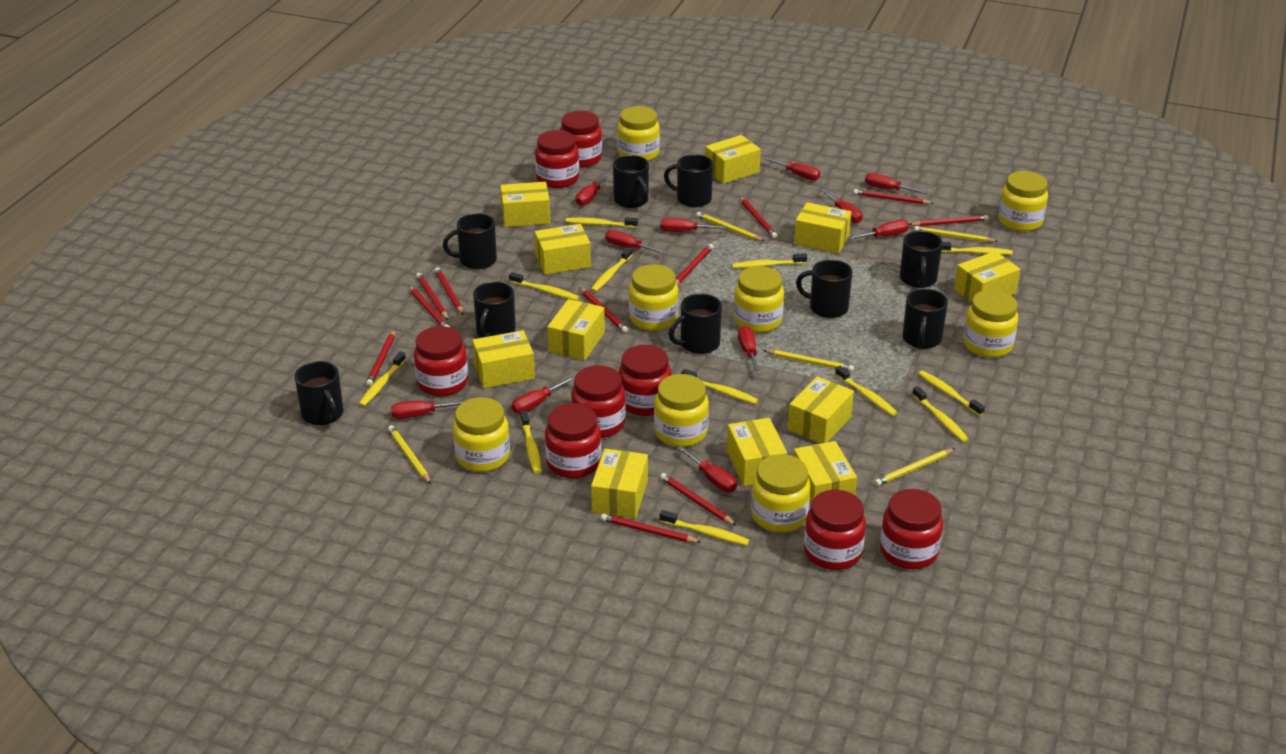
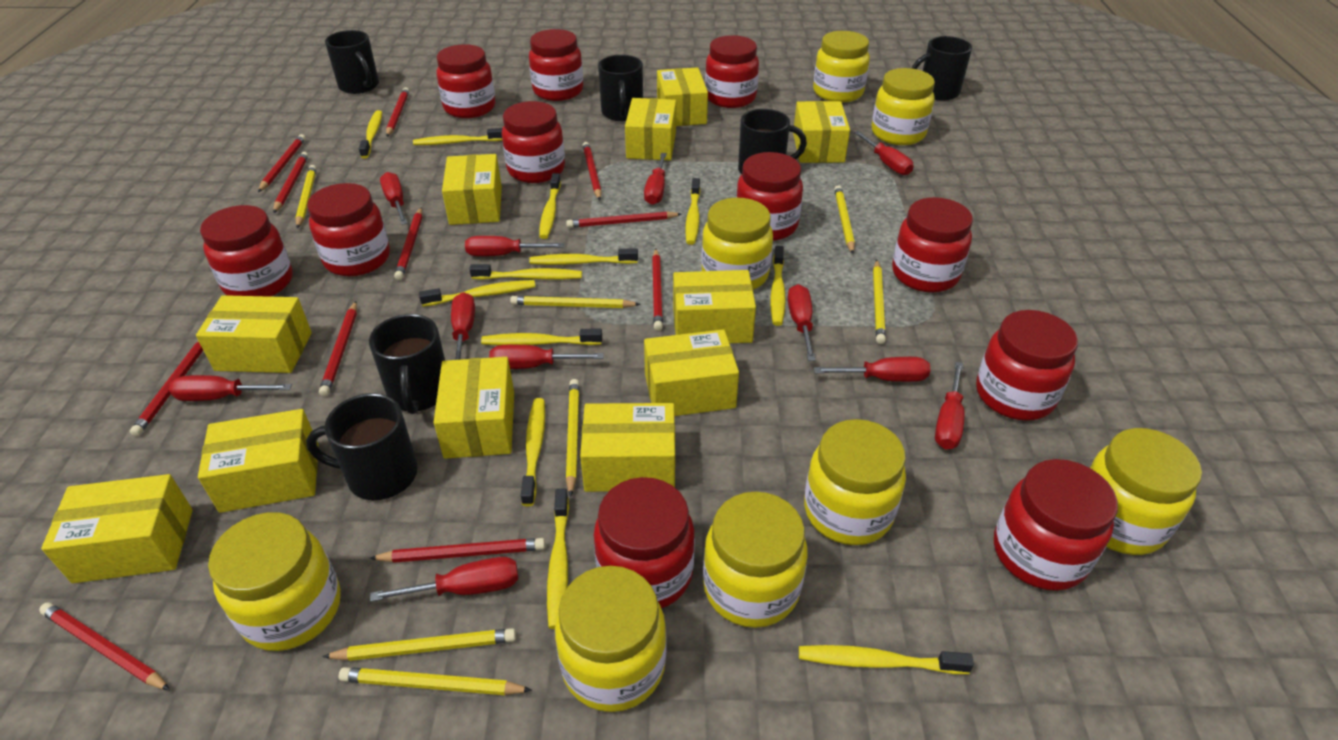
black mug: [294,361,344,425] [443,213,497,269] [473,282,516,338] [613,155,649,208] [664,154,713,207] [669,293,722,354] [796,259,853,318] [900,231,943,288] [903,288,948,349] = 9 -> [306,393,418,500] [325,30,379,94] [369,314,445,414] [598,55,643,121] [738,109,807,174] [912,36,972,101] = 6
red jar: [414,326,468,397] [535,130,579,188] [545,403,601,479] [560,111,602,168] [571,365,626,438] [619,345,671,416] [804,490,866,570] [880,489,943,569] = 8 -> [200,205,293,297] [307,183,390,276] [436,44,496,118] [502,101,565,183] [529,29,583,101] [594,477,695,608] [705,35,759,108] [736,152,803,241] [892,197,973,293] [976,310,1078,421] [994,459,1118,591] = 11
yellow pencil: [388,425,431,484] [696,212,764,241] [763,350,854,372] [874,449,955,486] [914,226,998,242] = 5 -> [295,165,317,229] [322,628,516,661] [338,667,532,695] [510,296,641,308] [566,379,580,497] [834,185,855,254] [873,260,886,344] = 7

